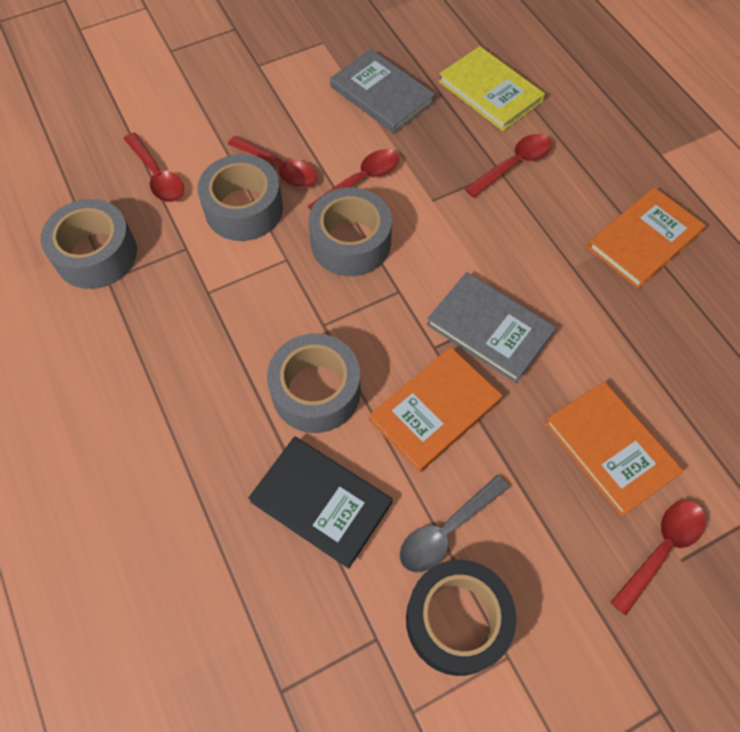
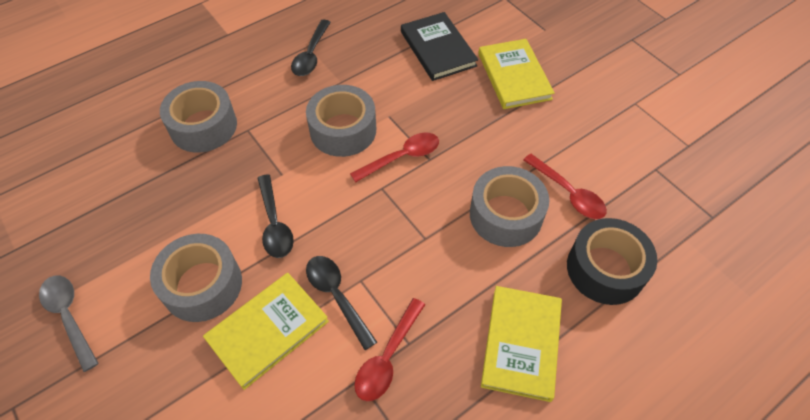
black spoon: none = 0 -> [257,174,294,258] [291,20,331,76] [306,256,377,350] = 3
grey book: [330,49,435,134] [427,272,556,383] = 2 -> none = 0
orange book: [369,347,502,472] [545,381,684,517] [587,187,706,289] = 3 -> none = 0
red spoon: [124,132,184,202] [228,136,317,188] [308,149,399,210] [465,134,552,198] [610,500,706,615] = 5 -> [350,132,439,183] [354,298,425,401] [523,154,607,219] = 3
yellow book: [439,46,545,131] = 1 -> [203,273,329,390] [478,39,555,109] [481,286,562,402] = 3

